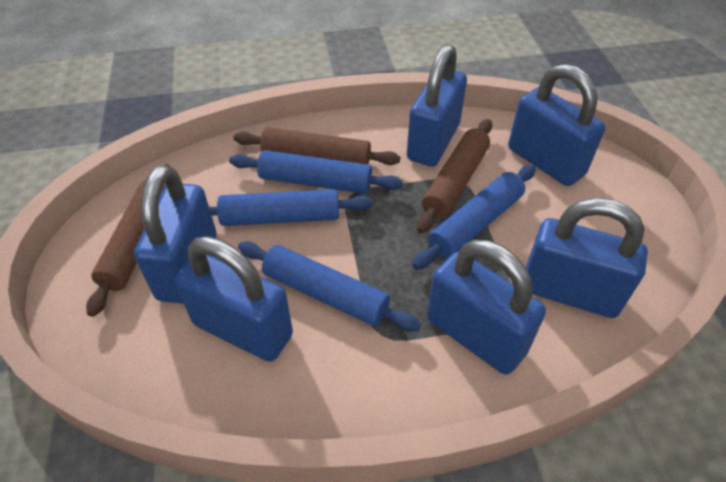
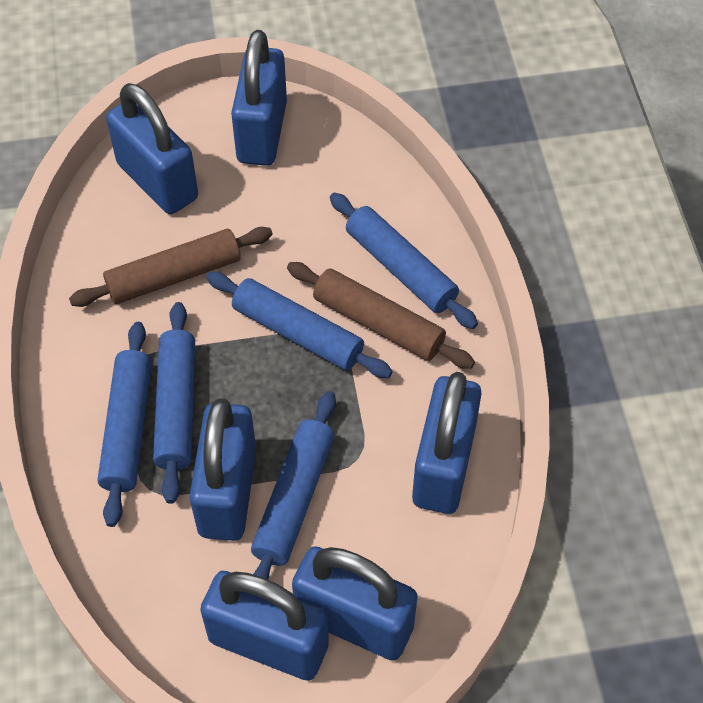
blue rolling pin: [209,189,373,226] [229,150,403,194] [238,241,421,332] [412,165,536,270] = 4 -> [97,322,152,527] [153,302,195,504] [206,272,393,378] [251,391,336,580] [330,193,478,329] = 5
brown rolling pin: [86,164,170,317] [233,128,400,165] [417,119,492,233] = 3 -> [69,227,273,307] [287,262,475,369] = 2

